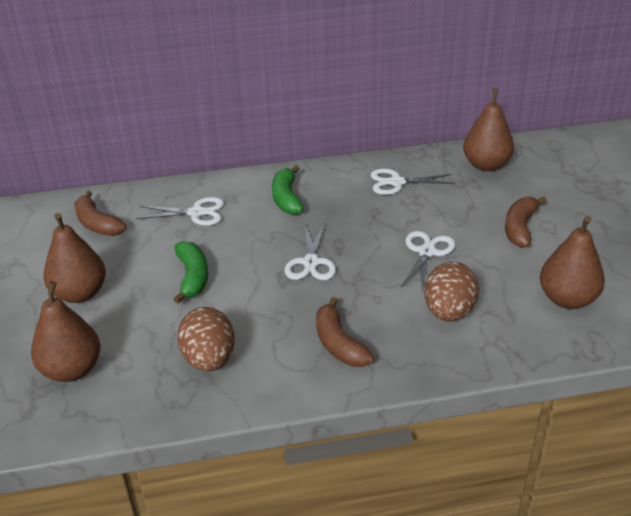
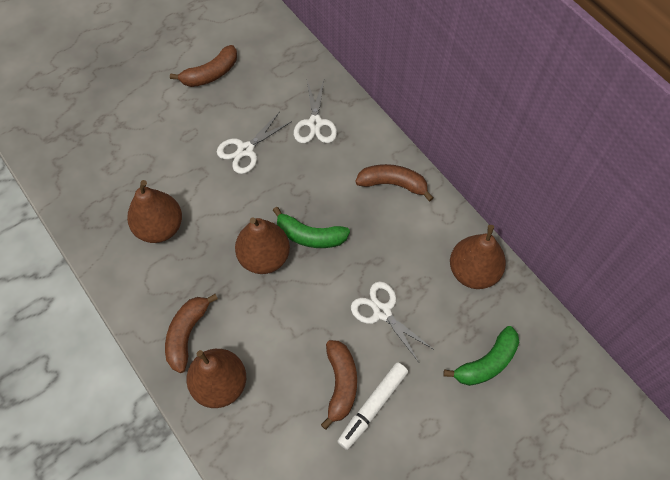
brown banana: [74,191,126,236] [316,297,374,367] [505,197,547,248] = 3 -> [165,294,218,373] [170,45,237,87] [321,340,357,430] [355,164,433,202] = 4
brown egg: [177,307,235,372] [424,262,479,322] = 2 -> none = 0
white marker: none = 0 -> [337,362,408,450] = 1
white scissors: [136,197,224,226] [284,223,336,280] [371,169,455,195] [401,231,455,293] = 4 -> [217,111,292,174] [294,80,337,143] [351,282,433,362] = 3

